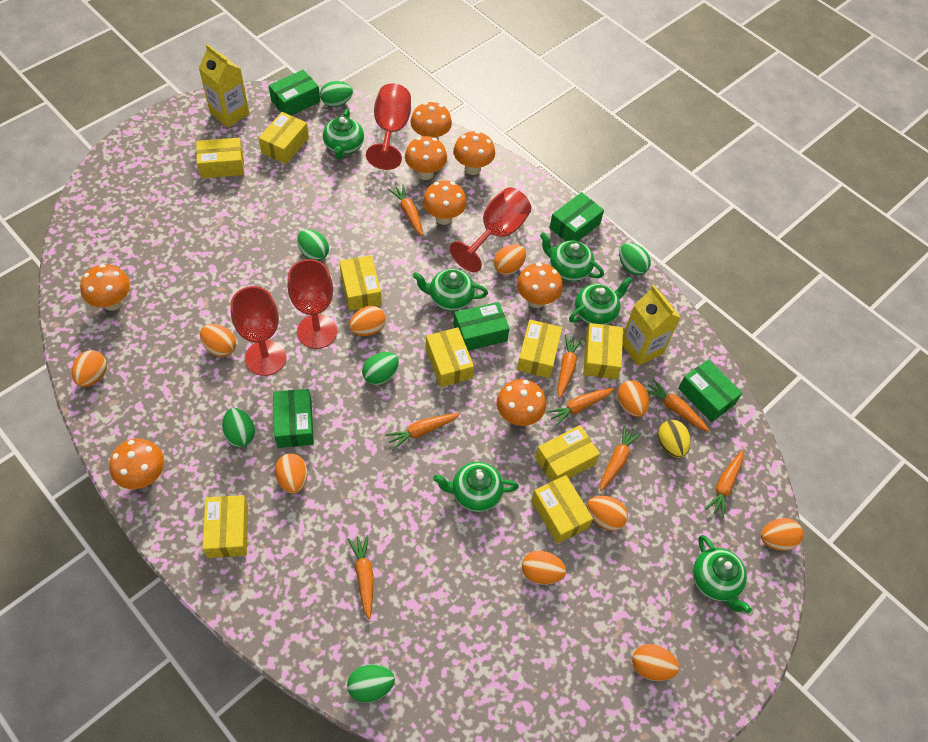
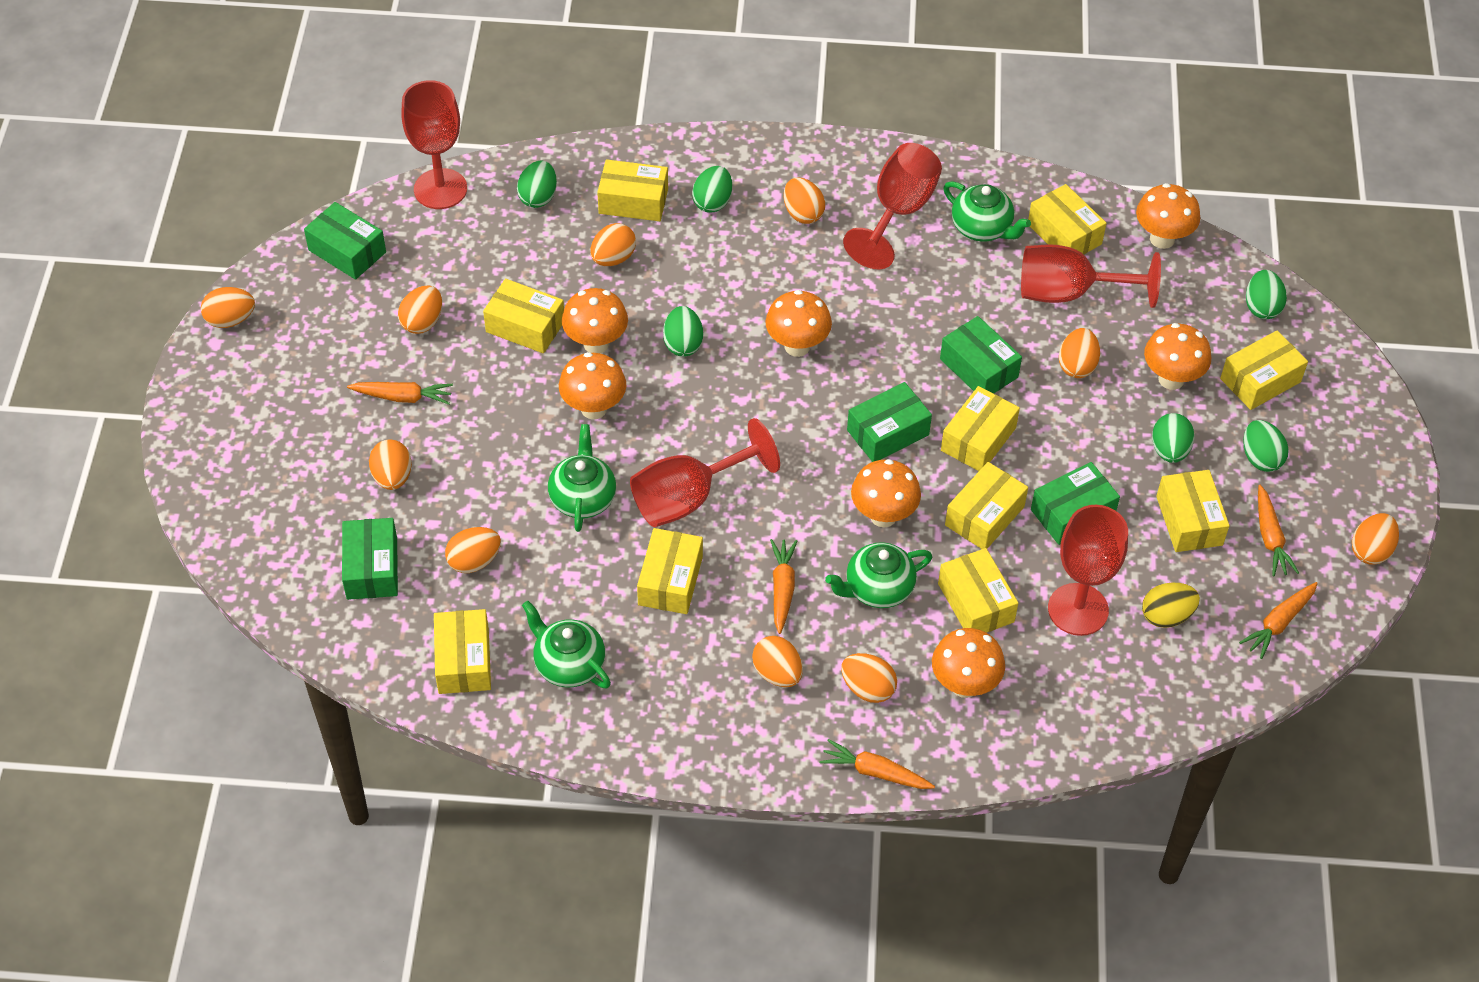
green teapot: [323,109,364,159] [413,269,488,311] [433,462,519,512] [540,232,604,282] [569,277,633,325] [693,535,752,613] = 6 -> [522,601,611,688] [548,424,616,532] [825,542,932,608] [944,181,1031,242] = 4
orange carrot: [348,535,374,619] [385,413,460,450] [389,184,423,236] [546,388,615,426] [557,334,583,398] [600,425,641,491] [647,379,710,432] [705,451,743,518] = 8 -> [347,382,453,405] [770,539,797,634] [820,739,935,789] [1239,582,1318,659] [1258,485,1299,576] = 5
orange mushroom: [80,264,130,311] [109,438,164,489] [405,136,447,180] [410,102,452,140] [423,180,467,225] [453,131,495,175] [496,379,546,426] [517,263,563,308] = 8 -> [559,352,626,419] [562,288,628,353] [766,290,832,357] [851,459,921,527] [932,628,1005,698] [1136,183,1200,249] [1144,323,1211,390] = 7
red goblet: [230,286,287,376] [287,259,337,349] [366,83,411,170] [450,187,531,272] = 4 -> [401,80,467,209] [630,418,780,527] [843,143,942,269] [1021,244,1161,308] [1048,505,1128,636] = 5
yellow box: [196,138,244,178] [202,495,248,558] [258,112,309,164] [339,255,382,311] [426,327,474,387] [517,320,562,378] [531,475,593,544] [535,425,600,481] [583,323,623,379] = 9 -> [434,609,491,694] [483,279,564,353] [597,159,668,221] [637,528,703,614] [938,548,1018,633] [941,386,1020,471] [945,462,1028,549] [1028,184,1107,255] [1156,470,1230,552] [1220,330,1308,410] = 10
yellow carton: [199,44,249,127] [622,285,681,366] = 2 -> none = 0

